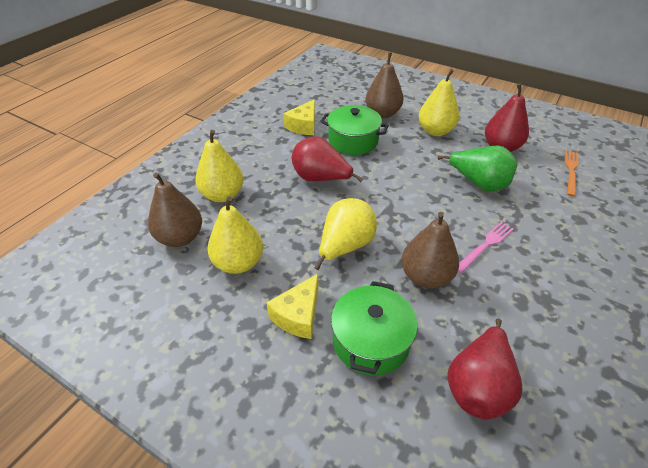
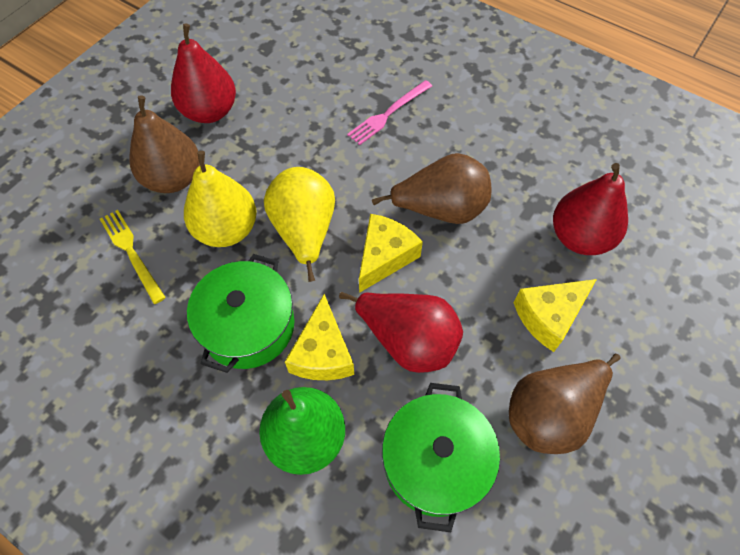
orange fork: [564,150,578,197] = 1 -> none = 0
yellow cheese: [266,274,318,339] [284,99,315,135] = 2 -> [285,294,354,380] [359,214,423,293] [514,279,597,352] = 3
yellow fork: none = 0 -> [100,210,166,304] = 1
yellow pear: [195,130,244,202] [207,196,263,274] [314,198,377,270] [419,69,459,136] = 4 -> [184,151,257,247] [264,167,335,282] = 2

